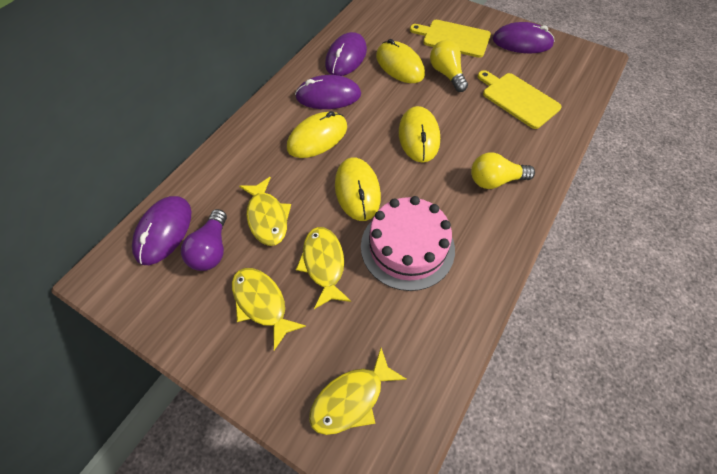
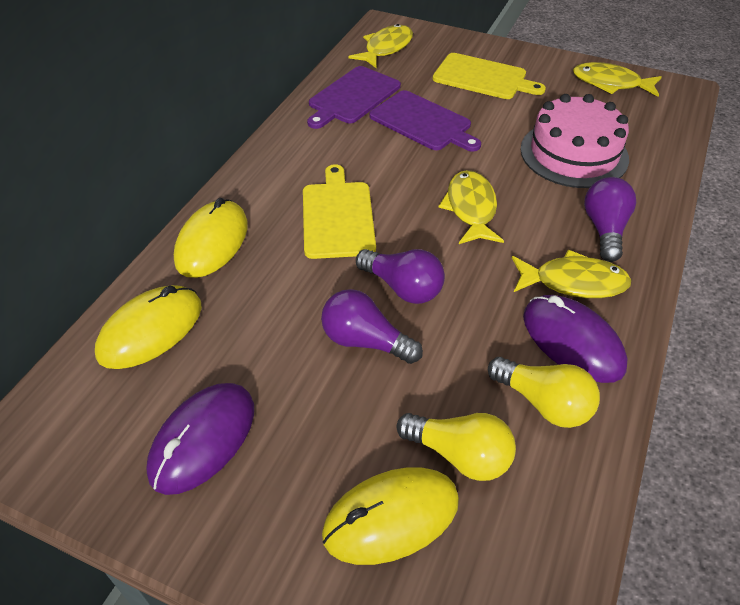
purple cutting board: none = 0 -> [307,66,401,129] [369,90,481,152] = 2
purple light bulb: [181,209,227,271] = 1 -> [321,289,423,364] [356,249,445,304] [584,177,636,262] = 3
purple mouse: [132,196,192,265] [295,75,361,109] [325,32,367,76] [493,22,555,53] = 4 -> [146,383,254,495] [523,295,628,383] = 2
yellow mouse: [287,111,347,158] [335,157,381,221] [376,39,425,83] [399,106,440,163] = 4 -> [95,285,202,369] [174,198,248,278] [322,467,459,565] = 3

